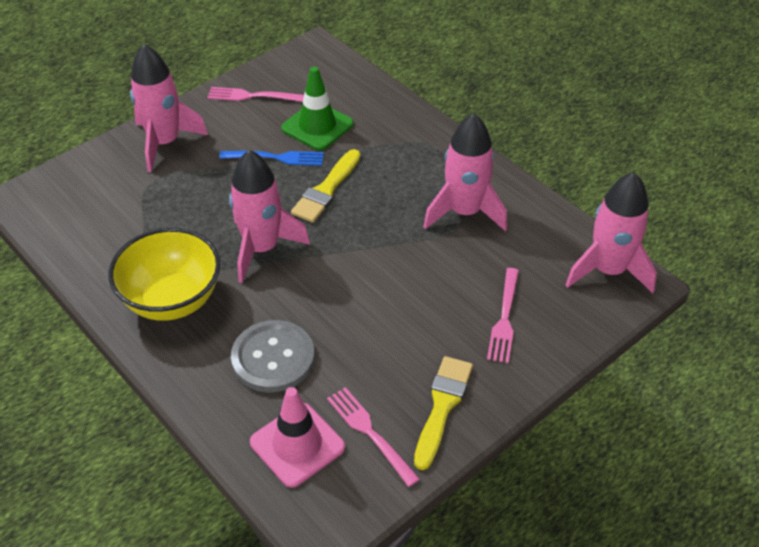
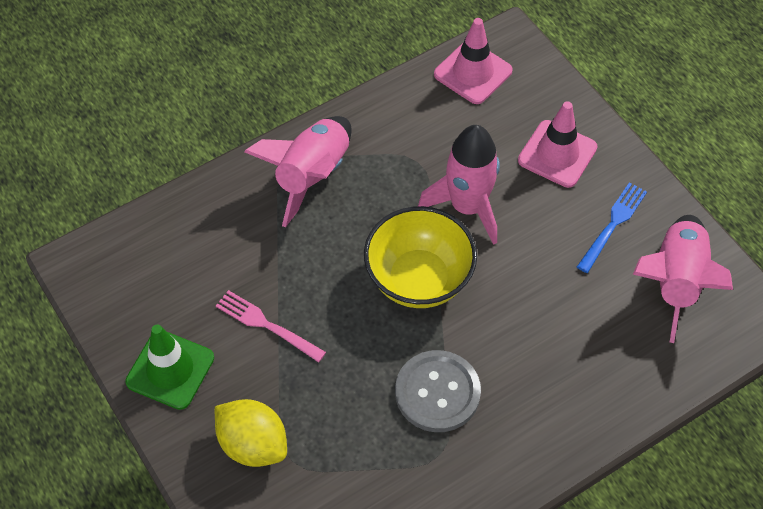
pink fork: [207,87,304,102] [327,387,420,487] [487,268,519,363] = 3 -> [216,290,326,362] = 1
pink rocket: [130,44,208,172] [229,150,310,283] [423,113,507,231] [566,172,657,293] = 4 -> [244,116,352,227] [418,125,500,245] [633,215,733,343] = 3
pink traffic cone: [250,387,345,488] = 1 -> [434,18,513,104] [518,101,597,188] = 2
yellow brush: [291,149,360,223] [414,356,473,470] = 2 -> none = 0
yellow lemon: none = 0 -> [215,399,287,467] = 1

